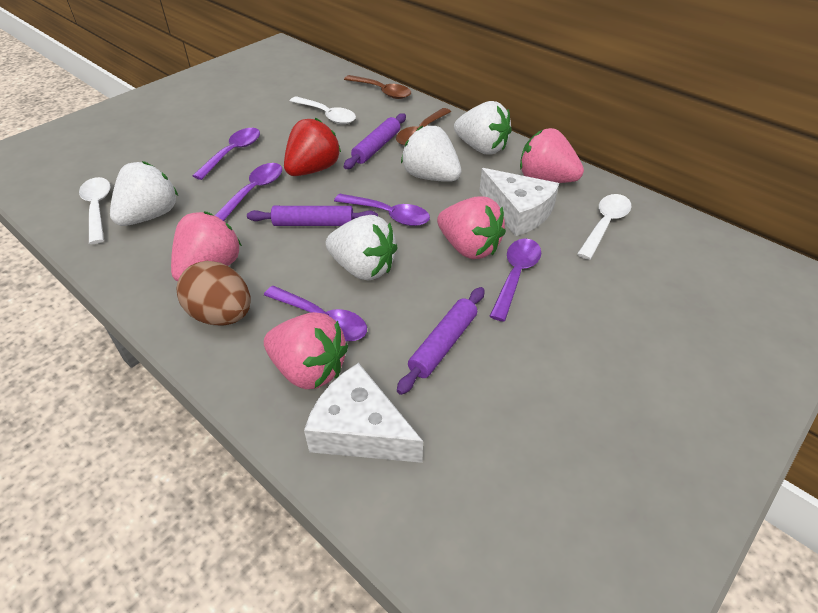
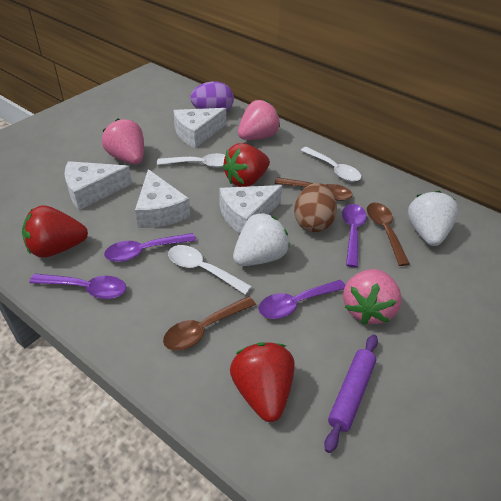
brown spoon: [344,75,411,99] [396,108,451,146] = 2 -> [163,296,256,351] [274,177,352,201] [367,203,410,266] = 3
pink strawberry: [171,212,242,282] [264,312,348,389] [437,196,506,259] [520,128,584,183] = 4 -> [102,119,144,165] [238,100,280,140] [343,269,402,325] = 3
purple egg: none = 0 -> [191,81,234,112] = 1
purple rolling pin: [247,206,378,226] [344,113,406,169] [397,287,484,395] = 3 -> [324,334,378,453] = 1
purple spoon: [193,128,260,180] [215,163,282,221] [264,286,367,341] [334,194,430,226] [489,239,541,322] = 5 -> [30,274,126,299] [104,233,196,262] [258,280,346,319] [342,204,367,268] = 4
red strawberry: [284,118,341,176] = 1 -> [22,205,88,258] [223,143,270,187] [230,342,295,422] = 3
white cheese: [304,363,423,463] [479,168,559,236] = 2 -> [65,161,132,210] [135,169,190,228] [173,108,226,148] [220,185,283,233] = 4
white strawberry: [110,161,178,226] [326,215,398,281] [401,126,461,182] [454,101,512,155] = 4 -> [233,213,289,266] [408,191,459,246] = 2

